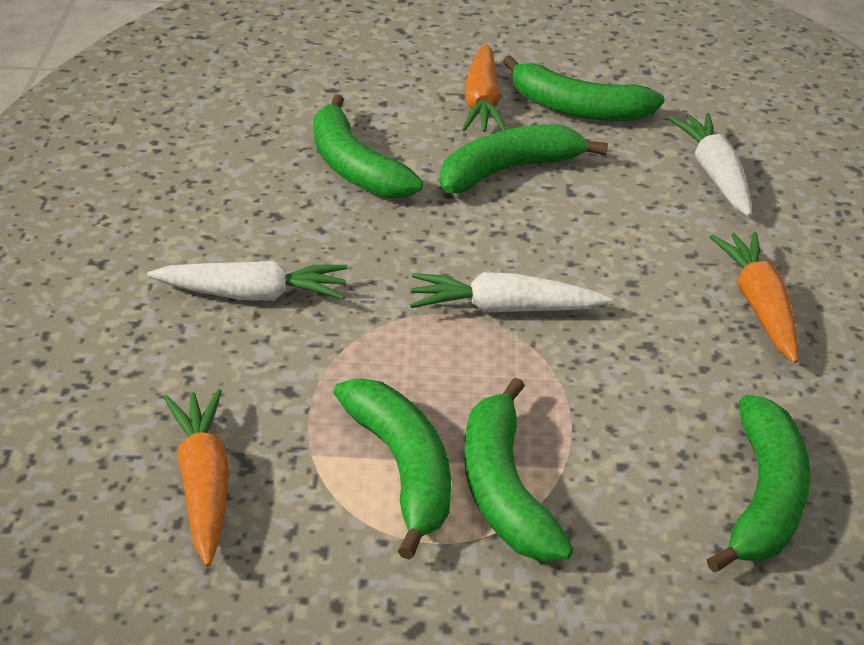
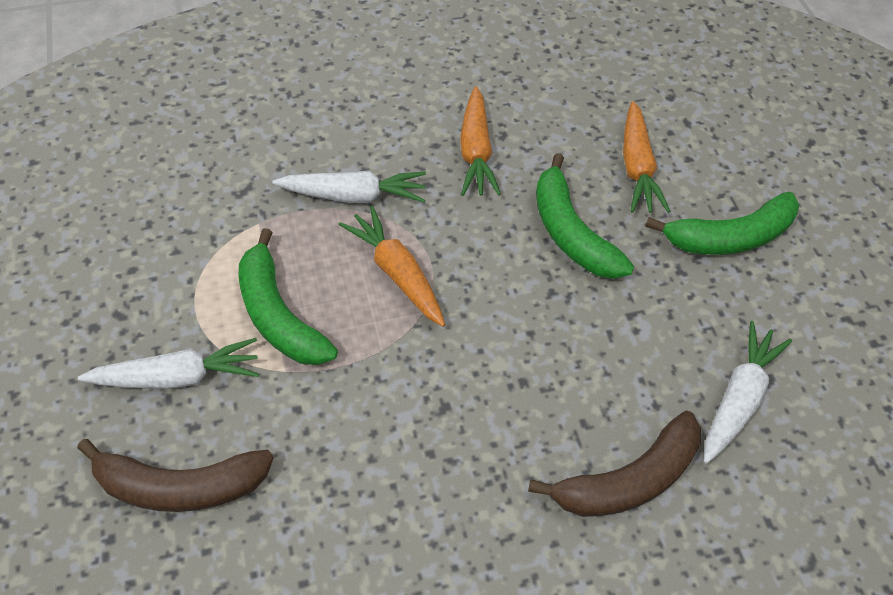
brown banana: none = 0 -> [77,439,274,512] [528,411,701,517] = 2
green banana: [313,94,423,198] [333,378,451,560] [440,125,608,193] [464,378,574,561] [503,55,664,121] [707,395,811,573] = 6 -> [239,228,338,365] [536,153,634,279] [645,192,799,255] = 3

